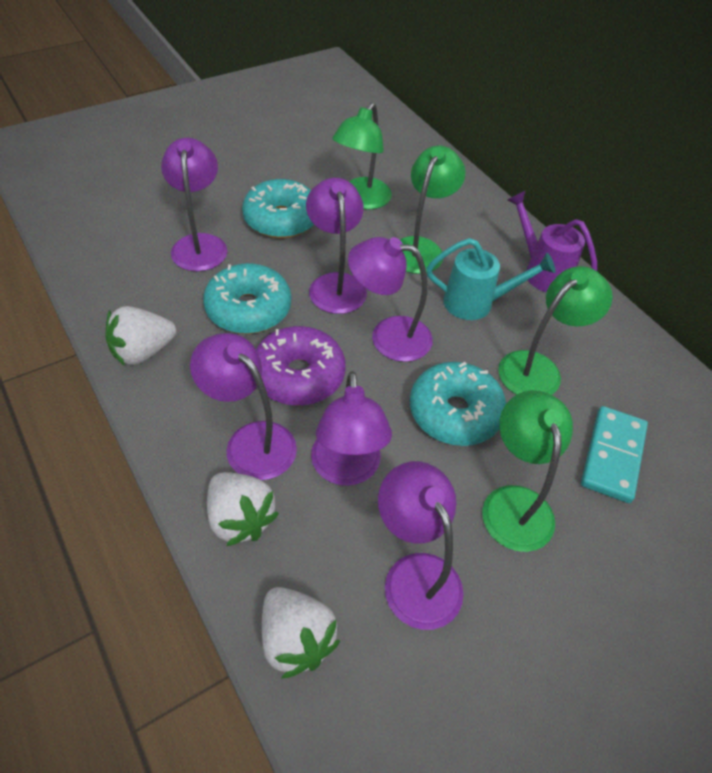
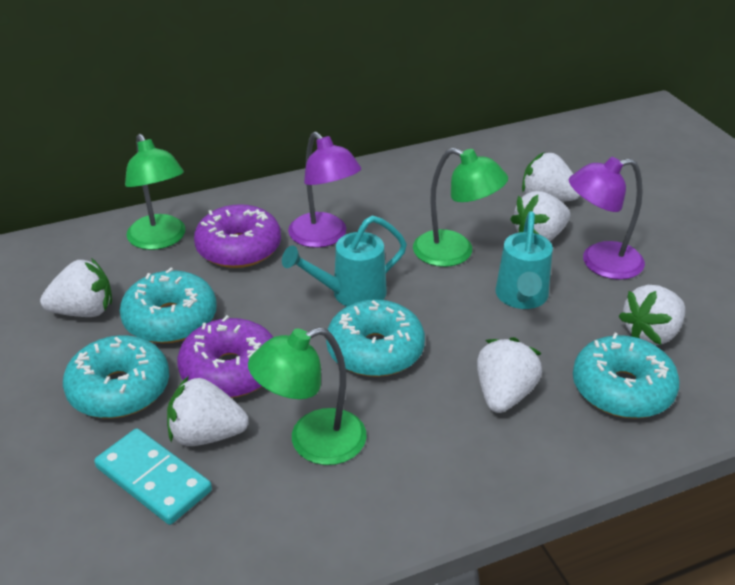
green lamp: [332,103,392,210] [399,146,466,274] [482,390,573,552] [498,266,613,395] = 4 -> [125,134,185,250] [248,327,367,465] [413,148,508,267] = 3
purple donut: [256,326,346,405] = 1 -> [177,315,273,398] [194,204,281,268] = 2
purple lamp: [161,138,227,272] [190,333,297,480] [306,178,367,314] [311,371,392,486] [348,237,433,362] [378,461,464,630] = 6 -> [288,132,361,248] [569,157,645,280] = 2
purple watering can: [507,191,597,292] = 1 -> none = 0
turquoise donut: [203,263,291,334] [242,179,314,238] [410,362,506,446] = 3 -> [63,335,169,418] [120,268,217,343] [326,300,425,377] [573,333,680,419] = 4
turquoise watering can: [426,238,556,320] = 1 -> [282,215,407,306] [495,211,553,309] = 2
white strawberry: [106,306,176,366] [207,472,279,547] [262,587,340,679] = 3 -> [40,258,112,317] [167,376,249,446] [477,337,542,413] [510,191,570,241] [522,152,580,202] [618,285,685,345] = 6

